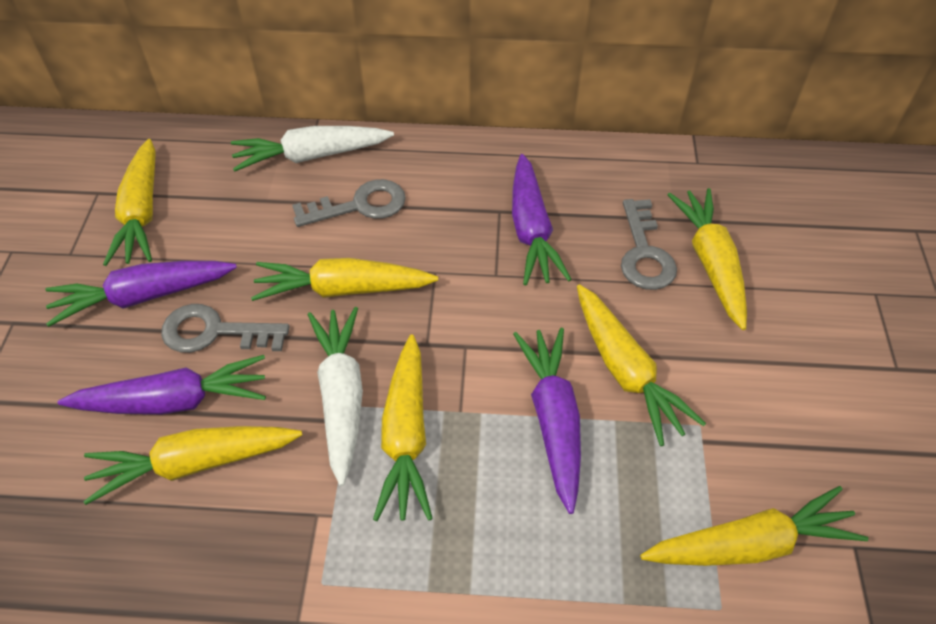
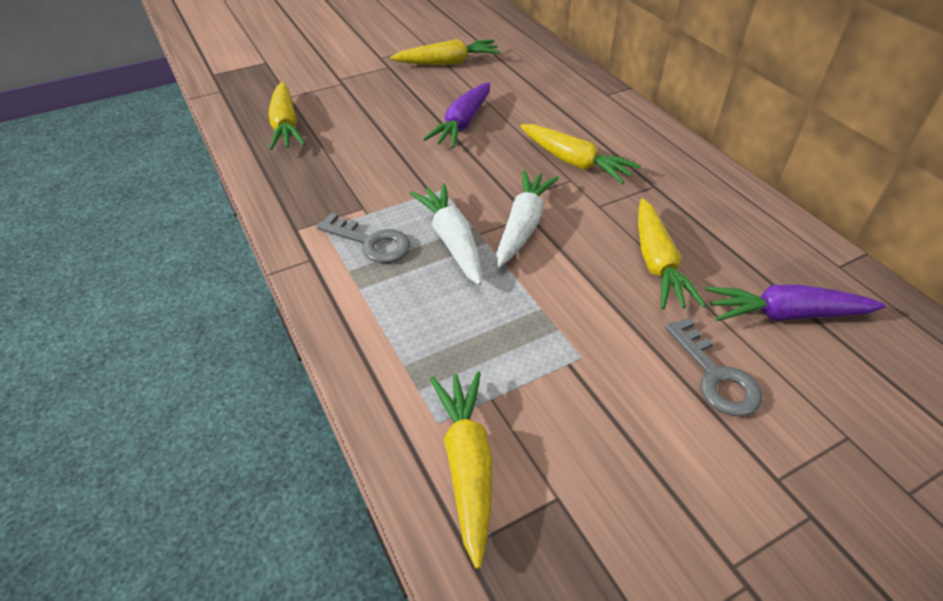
grey key: [161,304,289,353] [292,179,406,227] [621,199,677,290] = 3 -> [316,213,411,263] [665,317,762,416] = 2
purple carrot: [45,261,237,327] [58,355,266,415] [512,154,572,285] [513,328,581,514] = 4 -> [423,82,490,148] [705,284,886,321] = 2
yellow carrot: [83,426,302,505] [103,139,156,266] [251,258,438,301] [373,334,433,521] [577,284,706,446] [640,486,869,566] [667,188,747,330] = 7 -> [269,82,305,150] [390,39,501,65] [430,371,492,569] [520,124,641,184] [638,198,706,310] = 5

